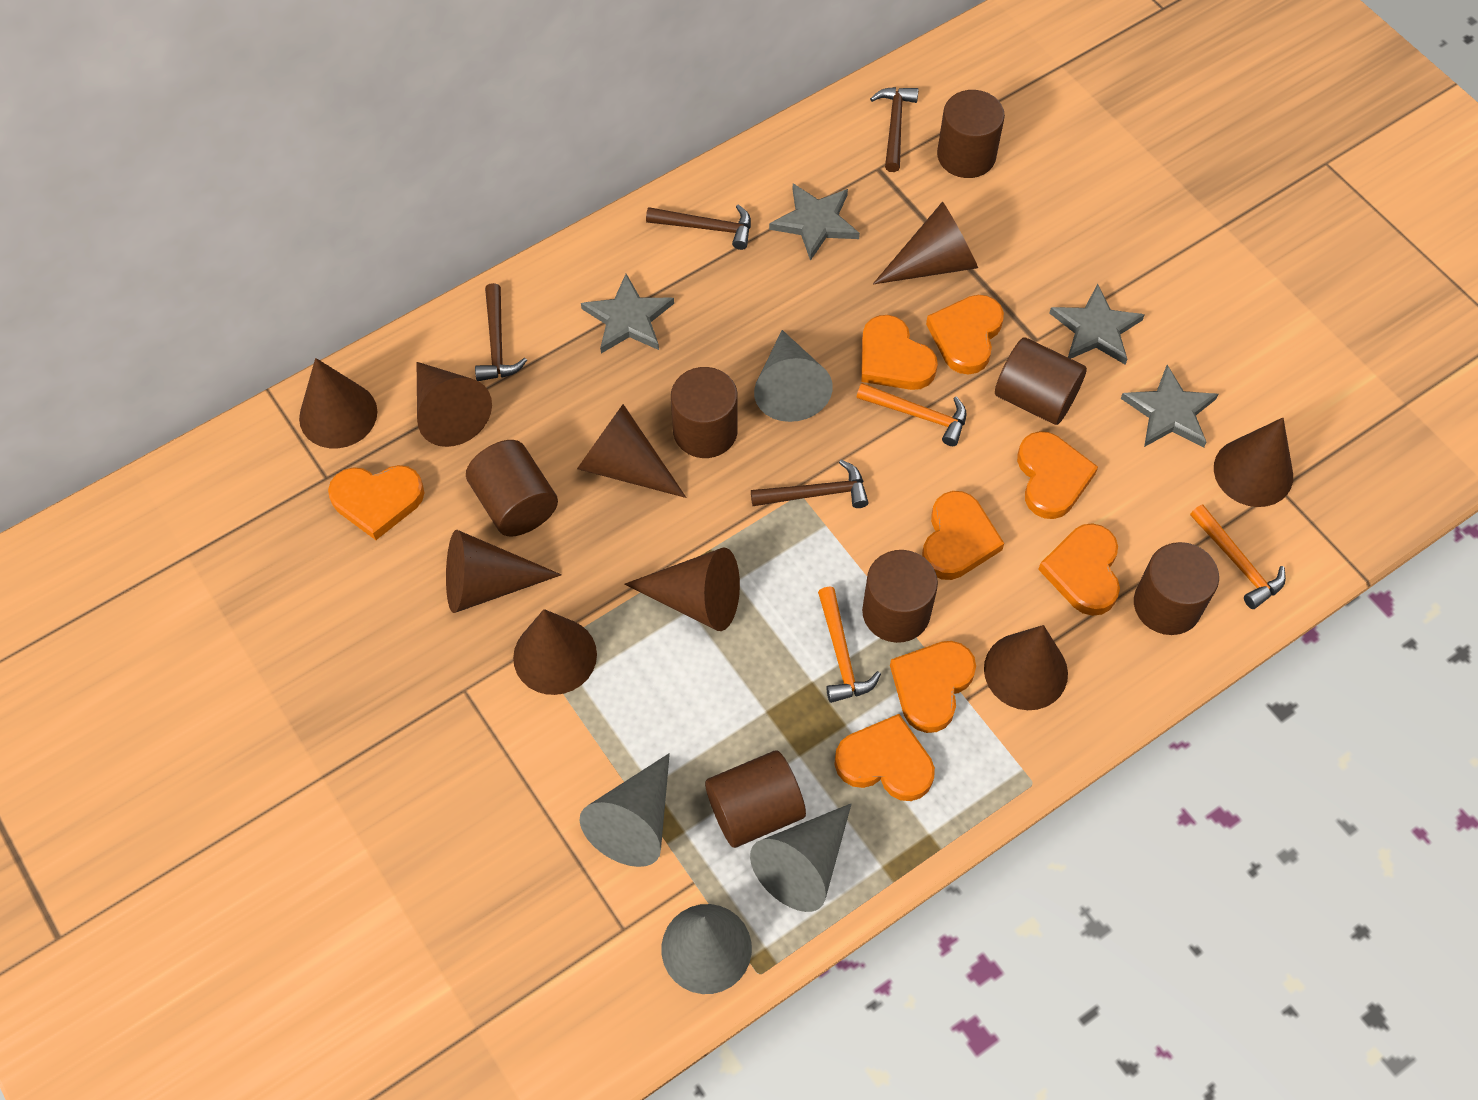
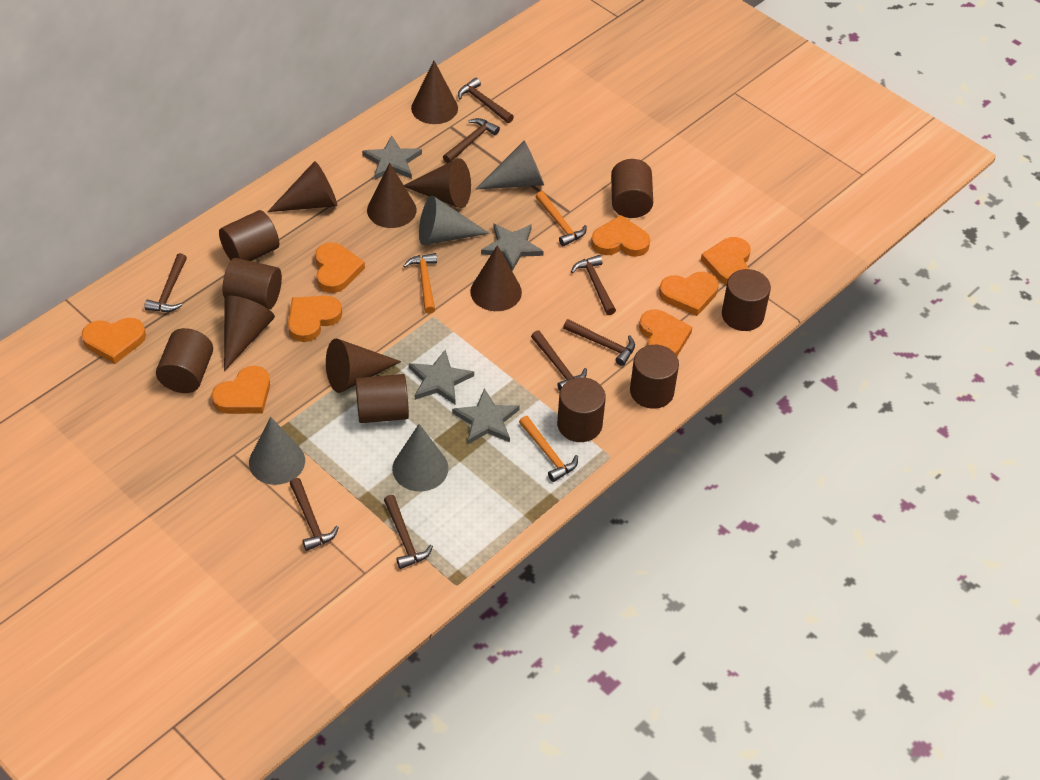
brown cone: [299,358,377,448] [417,362,492,447] [446,530,562,613] [513,609,597,695] [577,404,686,498] [625,547,740,631] [873,202,978,284] [984,625,1068,710] [1214,418,1293,507] = 9 -> [224,296,275,371] [267,161,337,212] [326,338,401,393] [367,163,417,228] [404,158,471,208] [411,61,458,124] [470,245,522,311] = 7
brown cylinder: [466,440,558,537] [671,367,738,458] [705,750,806,848] [862,550,938,643] [937,90,1005,178] [995,338,1087,425] [1134,542,1219,635] = 7 -> [156,328,213,393] [219,210,279,261] [222,258,282,309] [355,374,409,423] [557,377,606,442] [611,159,653,218] [630,345,679,409] [722,269,771,331] = 8
brown hammer: [475,283,527,381] [646,204,751,250] [751,460,869,508] [870,87,918,172] = 4 -> [144,253,187,312] [289,478,339,551] [384,495,433,569] [443,118,500,163] [458,78,514,123] [531,330,587,390] [563,319,635,366] [571,255,616,315] = 8

